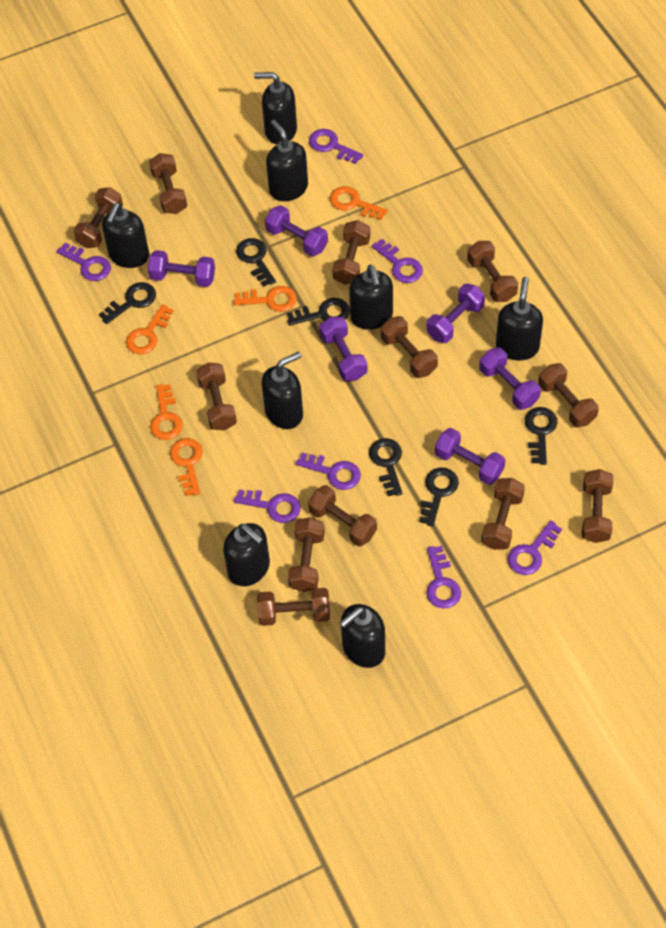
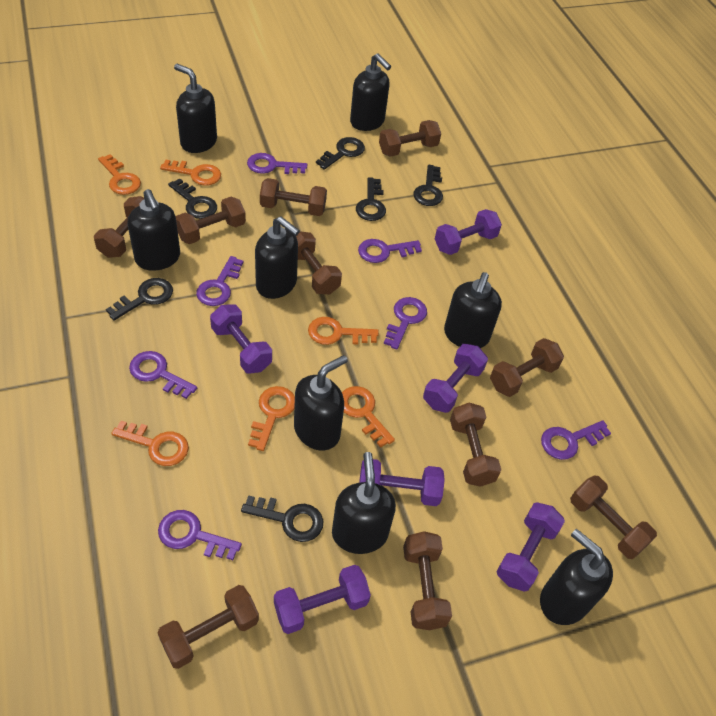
brown dumbbell: [73,187,123,248] [149,153,187,214] [196,363,237,430] [257,588,330,626] [288,517,325,592] [308,485,377,547] [332,220,370,285] [381,316,438,378] [467,241,518,302] [481,478,525,550] [538,363,599,428] [582,469,613,543] = 12 -> [94,196,144,258] [157,585,259,669] [176,197,246,244] [260,178,327,216] [296,231,342,294] [379,120,441,157] [403,531,452,630] [450,403,501,487] [490,338,564,397] [570,475,657,559] = 10
orange key: [126,304,173,354] [150,384,183,440] [170,438,203,496] [234,286,297,312] [330,186,388,220] = 5 -> [98,154,141,195] [111,421,189,466] [160,160,221,186] [248,386,295,451] [308,317,379,345] [342,386,395,448] = 6

